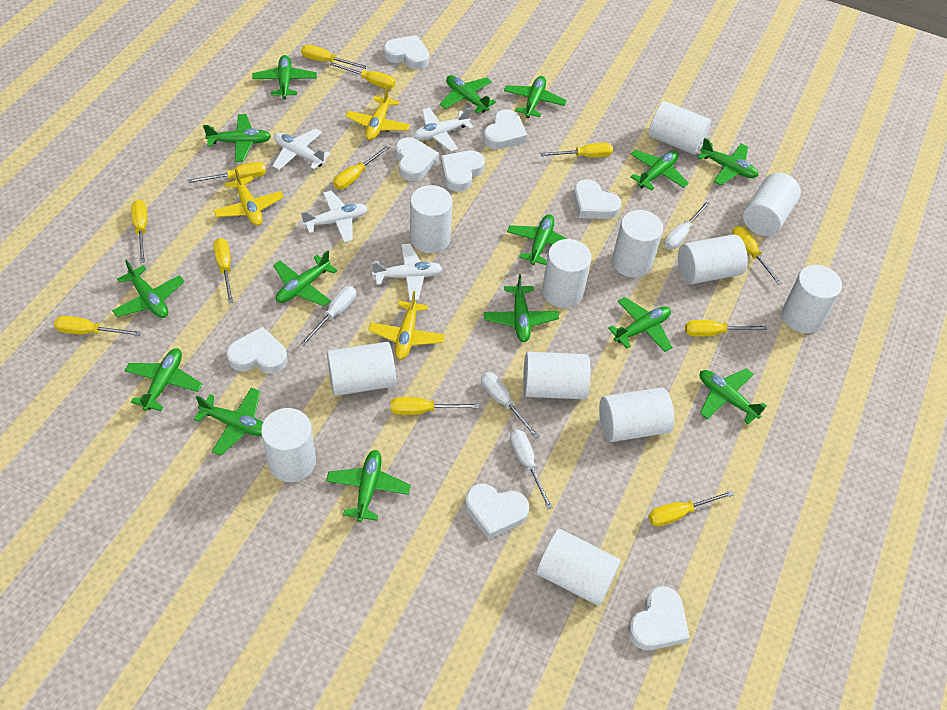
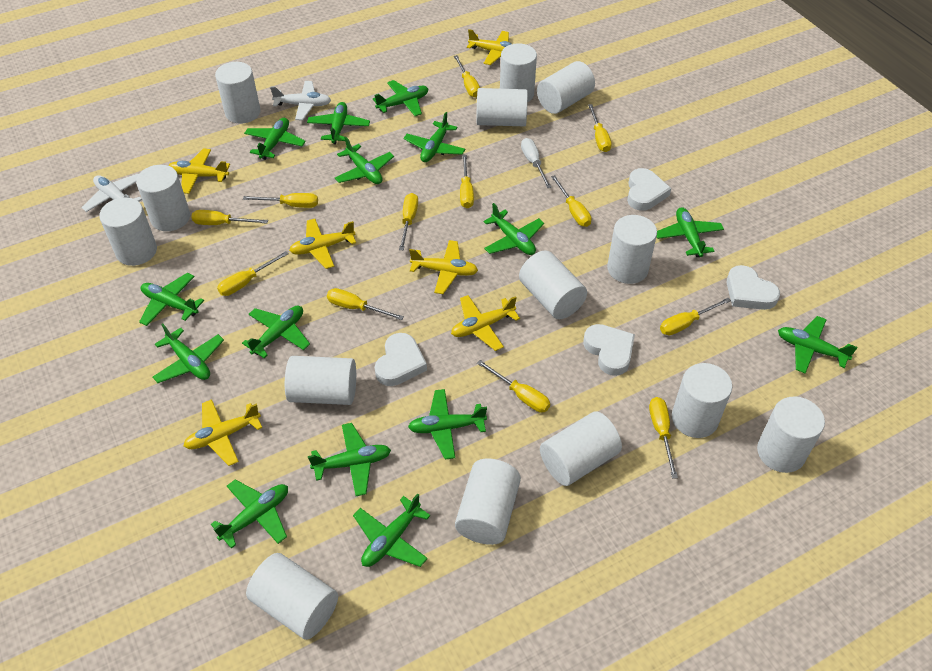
white cylinder: [261,408,316,482] [327,342,396,396] [410,185,453,253] [523,352,591,400] [537,529,621,606] [542,239,592,308] [599,388,674,442] [612,210,663,278] [649,101,711,155] [678,234,748,285] [743,173,801,236] [782,265,842,333] = 12 -> [99,197,157,266] [136,165,190,231] [215,62,261,124] [246,553,338,640] [285,356,356,405] [455,458,521,545] [476,88,528,127] [500,43,537,102] [519,250,587,319] [537,61,595,114] [540,411,622,486] [607,215,657,284] [672,363,732,438] [757,396,825,473] = 14
white heart: [227,327,288,374] [384,35,429,69] [395,137,439,181] [441,151,485,192] [465,484,529,540] [483,109,527,149] [573,179,621,219] [628,586,690,650] = 8 -> [375,333,427,386] [583,324,635,376] [627,168,671,211] [726,265,780,310] = 4
white plane: [272,128,331,170] [301,191,368,243] [372,244,442,301] [413,107,474,152] = 4 -> [81,174,142,212] [270,81,331,120] = 2
white screwdriver: [300,286,356,346] [481,372,539,439] [510,430,553,509] [664,202,710,249] = 4 -> [521,138,552,188] = 1
yellow plane: [213,168,284,226] [345,87,410,140] [368,291,445,360] = 3 -> [168,148,230,194] [184,399,262,466] [289,219,356,269] [409,240,478,294] [451,295,520,351] [467,29,512,65] = 6

